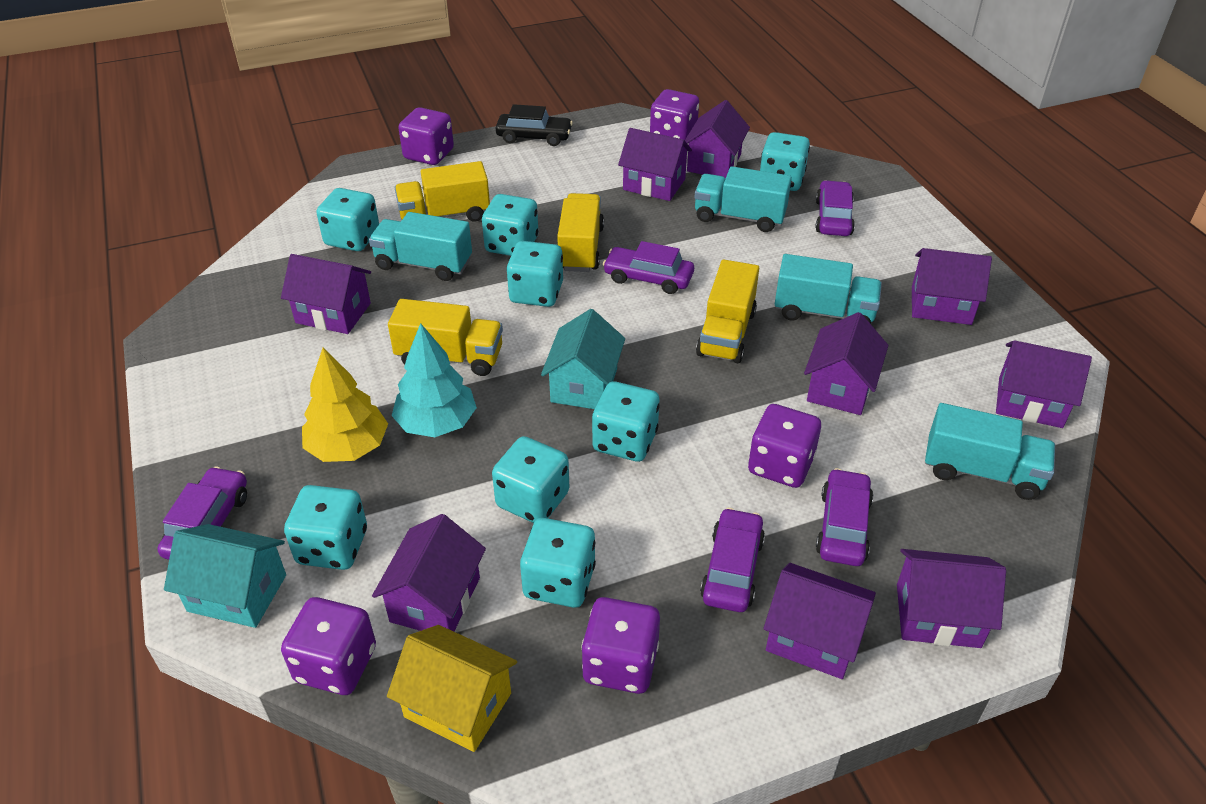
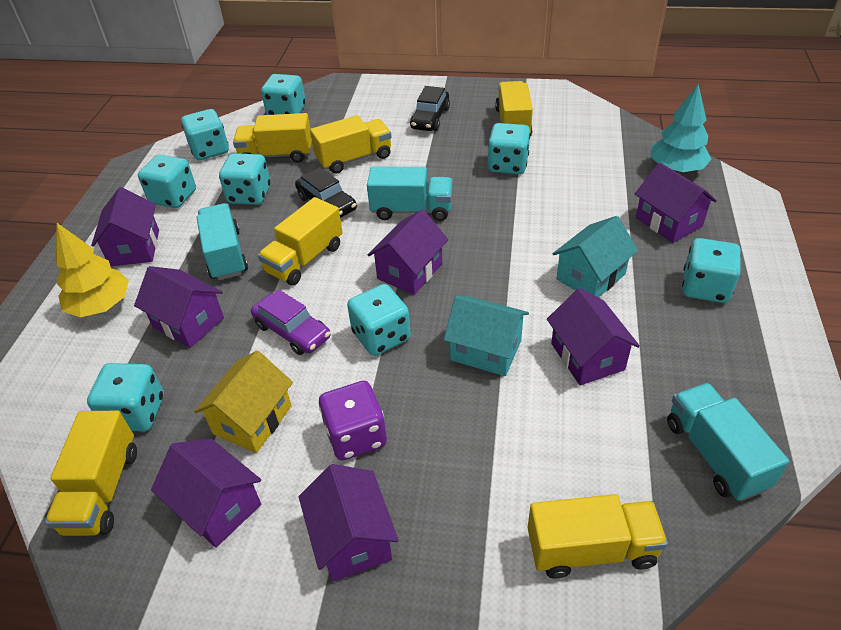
black car: [496,104,573,146] = 1 -> [295,167,357,218] [410,86,450,131] = 2
purple car: [158,466,247,560] [603,241,694,294] [700,508,765,612] [815,180,855,236] [816,468,873,566] = 5 -> [251,290,330,355] = 1
purple dice: [281,597,376,695] [398,107,454,165] [581,597,660,694] [650,89,699,140] [748,404,821,488] = 5 -> [319,381,387,461] = 1
purple house: [281,254,371,334] [372,514,486,631] [618,128,692,201] [685,100,750,179] [763,563,876,679] [804,312,888,415] [897,549,1006,648] [912,248,992,325] [996,340,1092,428] = 9 -> [91,187,159,266] [134,266,224,348] [151,439,261,548] [299,464,399,582] [368,209,448,295] [547,288,640,385] [635,162,717,243] = 7
turquoise truck: [369,212,472,281] [694,166,792,232] [775,254,882,324] [925,403,1055,500] = 4 -> [196,203,248,280] [367,166,453,221] [667,383,789,502] = 3
yellow truck: [388,299,503,376] [395,161,490,221] [557,193,604,272] [696,259,759,363] = 4 -> [45,411,137,536] [233,113,312,163] [258,197,343,286] [310,115,392,174] [495,81,533,136] [528,494,668,578] = 6

